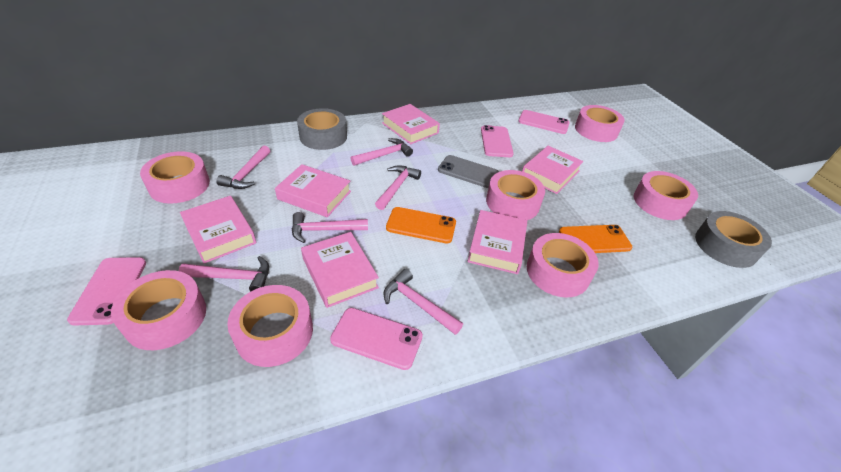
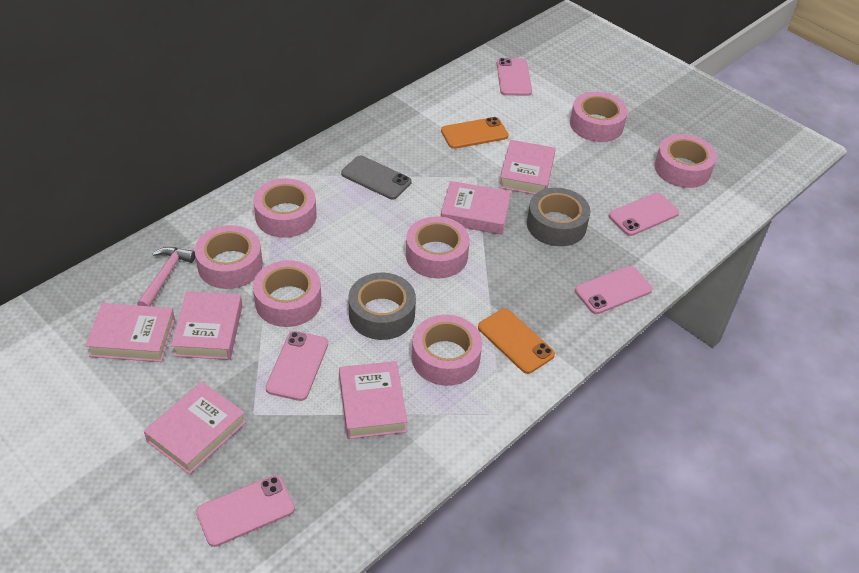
pink hammer: [179,256,269,291] [216,146,270,189] [292,212,368,243] [350,138,413,166] [375,165,421,210] [383,269,463,335] = 6 -> [137,247,195,306] = 1
pink phone: [67,257,146,326] [330,308,423,370] [481,125,514,157] [518,110,570,134] = 4 -> [196,475,295,547] [265,331,328,401] [496,58,532,96] [575,266,653,314] [609,193,679,236] = 5

